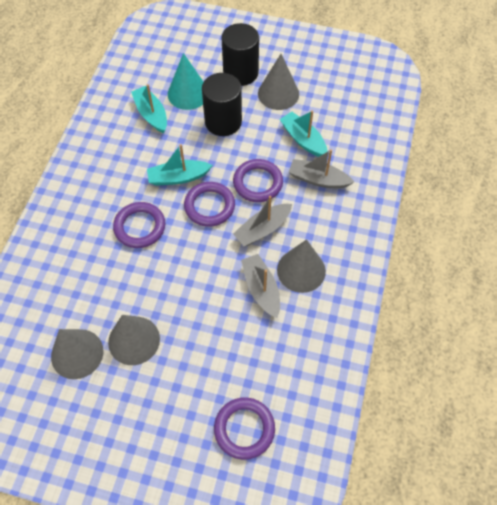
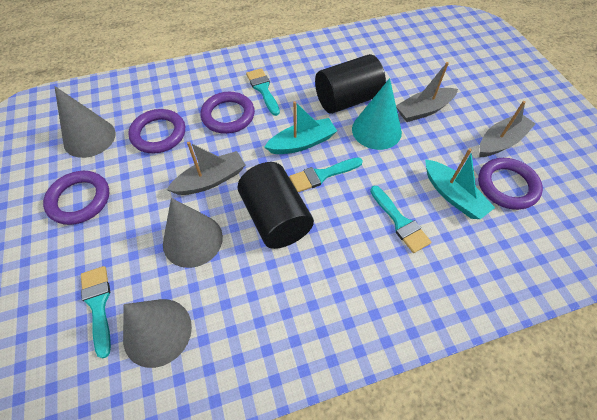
grey cone: [51,329,103,379] [108,315,160,365] [258,54,299,110] [277,239,326,293] = 4 -> [54,86,116,158] [123,299,192,368] [163,198,223,268] = 3
turquoise boat: [131,84,167,133] [147,144,213,186] [280,110,327,157] = 3 -> [264,101,337,154] [425,149,495,219] = 2
turquoise brush: none = 0 -> [81,266,111,359] [246,68,280,116] [289,157,363,192] [370,186,431,253] = 4

